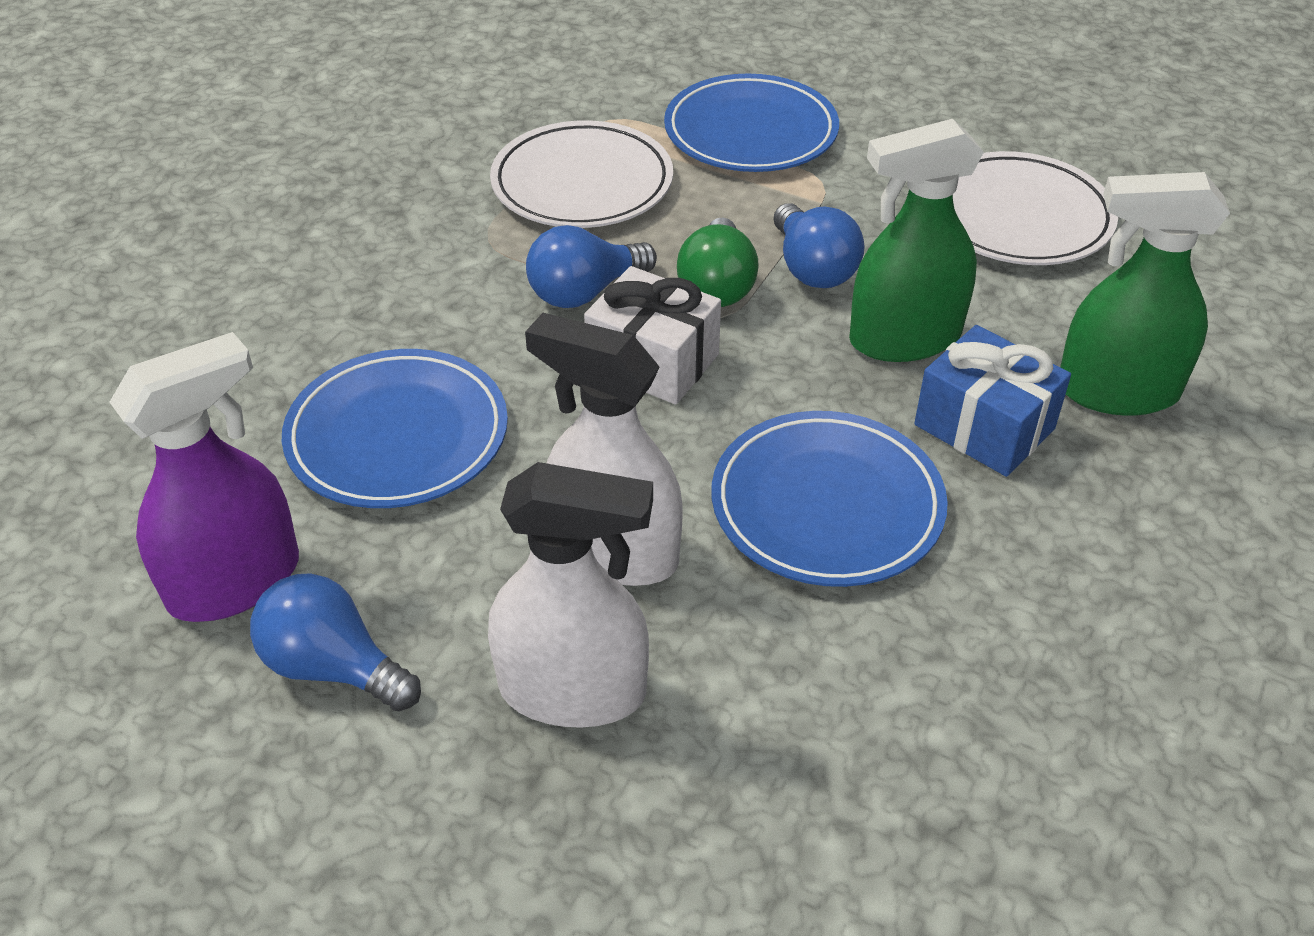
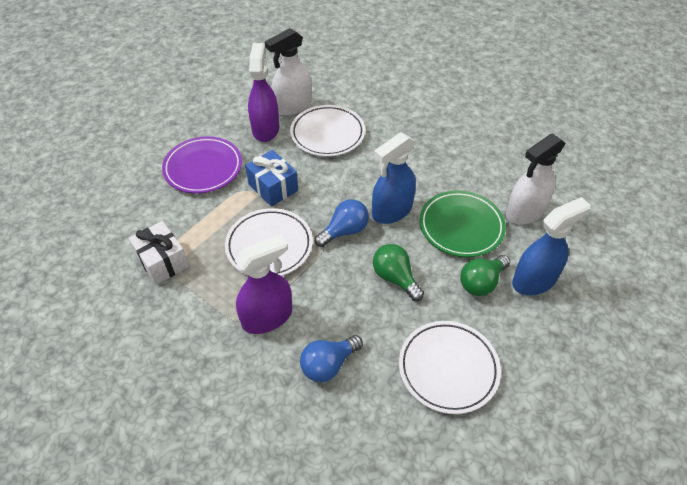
blue light bulb: [250,573,421,711] [526,225,657,308] [773,203,865,288] = 3 -> [300,335,363,382] [315,199,369,247] = 2
blue plate: [282,349,508,508] [664,74,839,172] [712,411,948,587] = 3 -> none = 0
blue spray bottle: none = 0 -> [372,132,416,224] [512,197,591,295] = 2
green light bulb: [677,217,759,307] = 1 -> [373,244,424,301] [460,255,510,296] = 2
green plate: none = 0 -> [419,191,506,257] = 1
green spray bottle: [849,119,984,362] [1060,172,1230,416] = 2 -> none = 0
purple plate: none = 0 -> [162,136,242,193] = 1
purple spray bottle: [110,332,299,622] = 1 -> [235,235,292,334] [248,43,279,142] = 2
white plate: [490,120,673,228] [953,151,1118,265] = 2 -> [225,208,313,276] [290,105,365,157] [399,321,501,414] = 3

